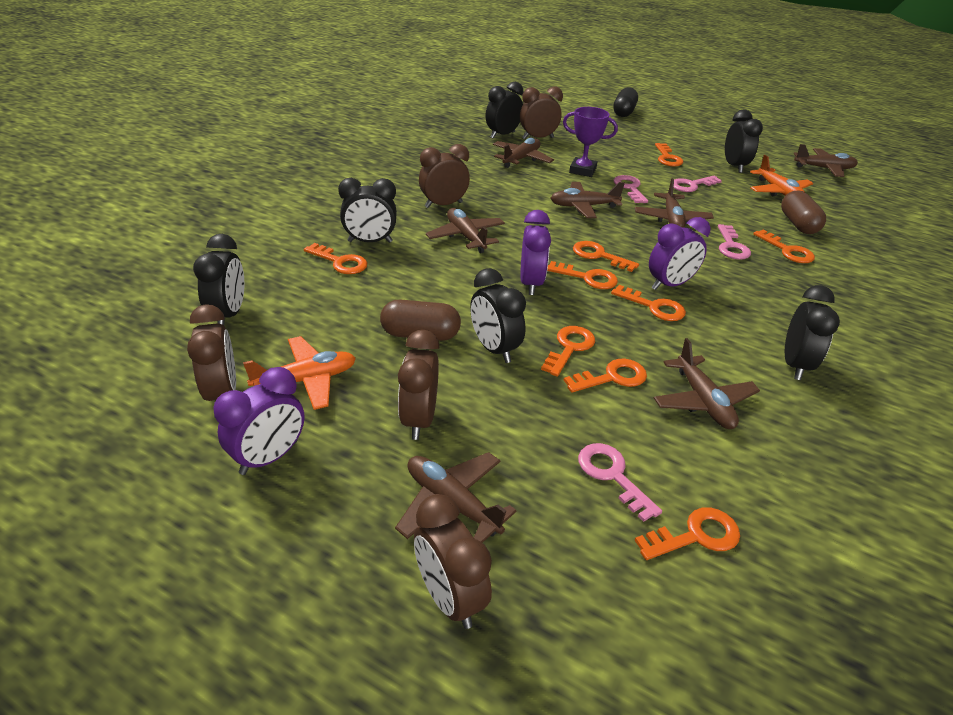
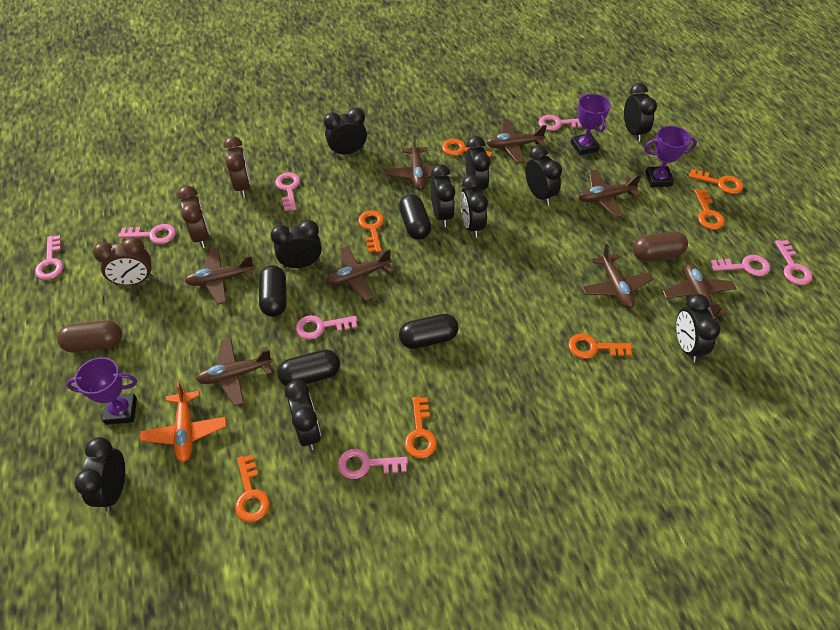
black capsule: [613,87,638,117] = 1 -> [259,265,287,317] [277,349,340,386] [399,194,431,240] [399,314,459,349] = 4
black clock: [193,234,245,325] [338,178,397,243] [470,268,526,363] [486,82,523,139] [725,110,763,173] [785,285,840,380] = 6 -> [74,437,125,512] [271,220,322,268] [285,380,321,450] [324,108,367,156] [431,164,455,227] [460,175,488,238] [466,136,491,190] [525,145,562,205] [624,83,657,141] [676,294,721,362] = 10
brown clock: [187,304,236,401] [398,330,439,440] [414,494,492,629] [419,144,470,208] [520,87,563,139] = 5 -> [93,237,154,285] [177,186,210,248] [224,136,251,197] = 3
brown plane: [395,452,517,543] [426,208,505,253] [493,138,554,168] [551,182,625,218] [635,178,714,227] [654,338,760,429] [794,144,858,177] = 7 -> [185,248,255,305] [196,338,273,406] [326,246,394,301] [385,136,450,190] [486,120,547,163] [578,170,641,218] [582,244,654,308] [662,264,736,320] = 8
orange key: [304,243,367,274] [541,326,595,377] [547,261,618,289] [564,359,647,393] [573,241,639,272] [611,285,686,321] [635,507,740,560] [655,143,683,167] [753,229,815,263] = 9 -> [235,455,270,522] [358,210,384,253] [405,397,437,458] [442,139,492,158] [568,334,632,359] [689,169,743,194] [694,189,725,230] = 7
orange plane: [243,336,356,410] [750,155,813,196] = 2 -> [140,382,227,462] = 1
pink key: [578,443,662,522] [614,175,648,203] [673,176,722,192] [718,224,751,260] = 4 -> [35,235,64,280] [118,224,176,244] [275,172,300,211] [296,315,357,339] [338,449,408,479] [539,115,582,131] [711,255,770,276] [775,240,812,285] = 8
purple clock: [213,367,305,475] [520,210,551,295] [649,217,711,290] = 3 -> none = 0
purple trophy: [563,107,618,177] = 1 -> [66,357,137,425] [571,94,611,156] [644,126,697,188] = 3

